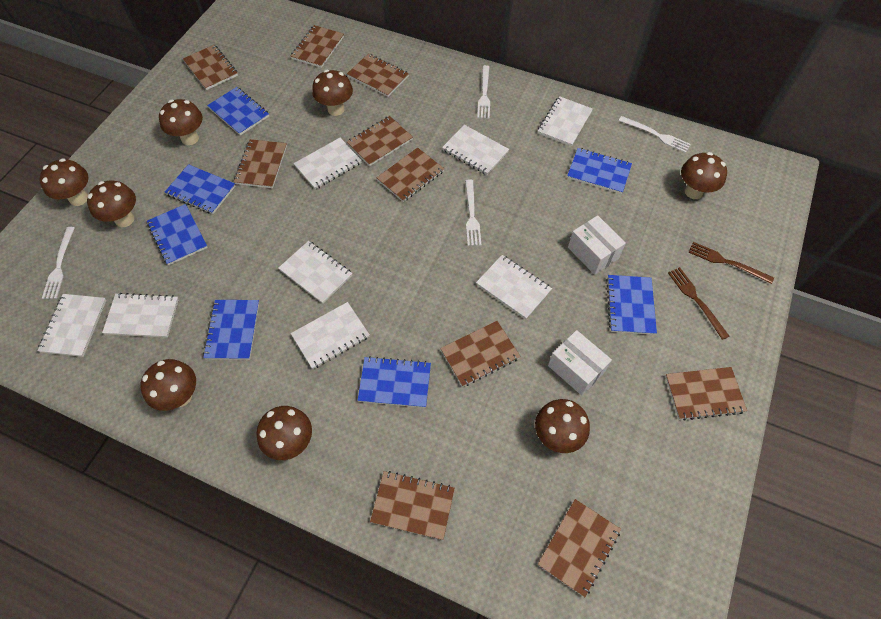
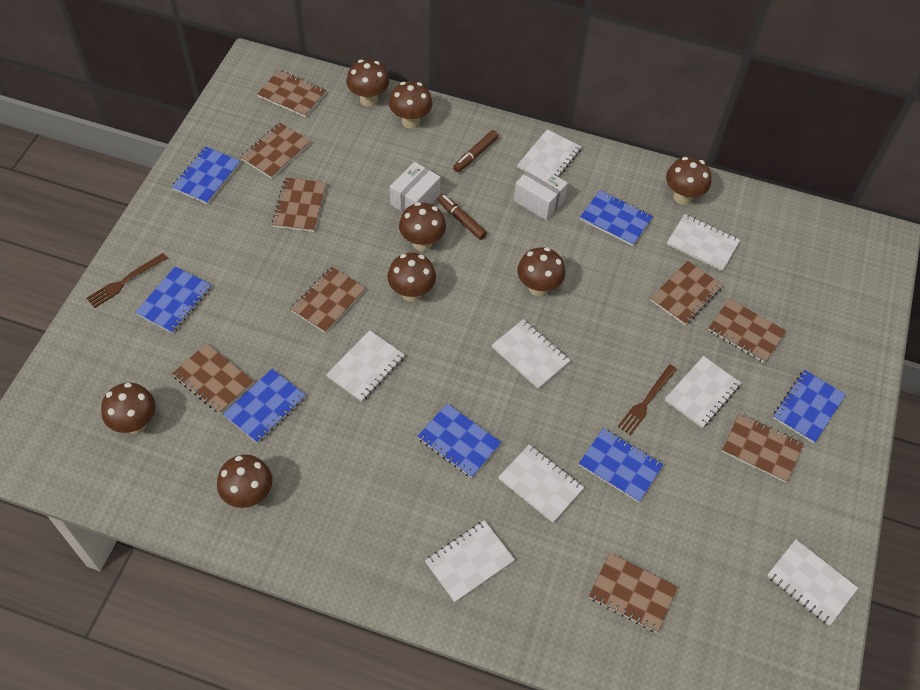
brown marker: none = 0 -> [437,194,487,240] [453,130,499,172] = 2
brown notebook: [183,45,238,90] [234,139,287,188] [290,25,344,68] [347,53,409,97] [347,116,413,166] [370,471,455,540] [377,147,444,202] [440,321,521,387] [538,499,621,597] [665,367,747,421] = 10 -> [172,343,254,414] [240,123,311,179] [257,70,326,117] [272,177,326,232] [290,266,366,333] [589,553,678,633] [650,261,723,325] [708,298,786,363] [722,413,804,483] = 9
white fork: [42,227,75,299] [465,179,481,246] [477,65,490,118] [619,116,691,153] = 4 -> none = 0

